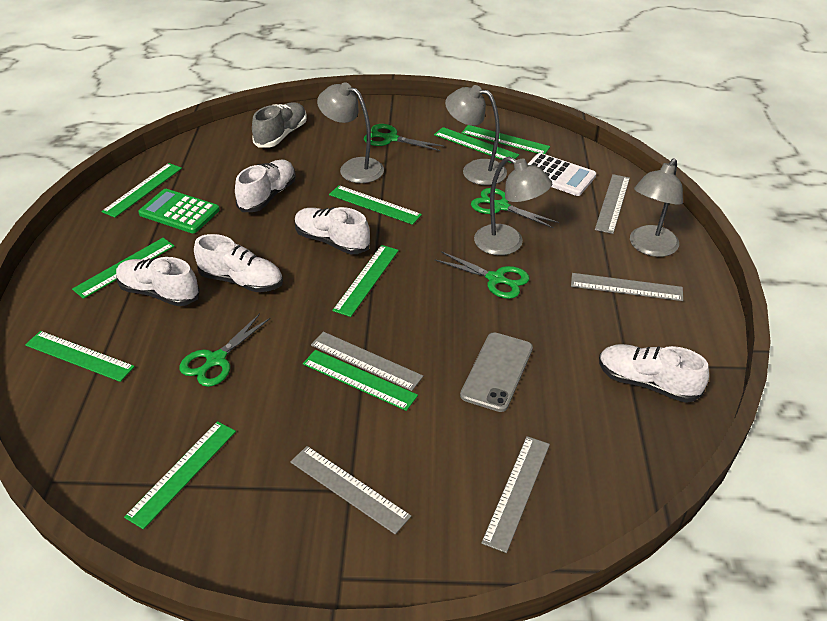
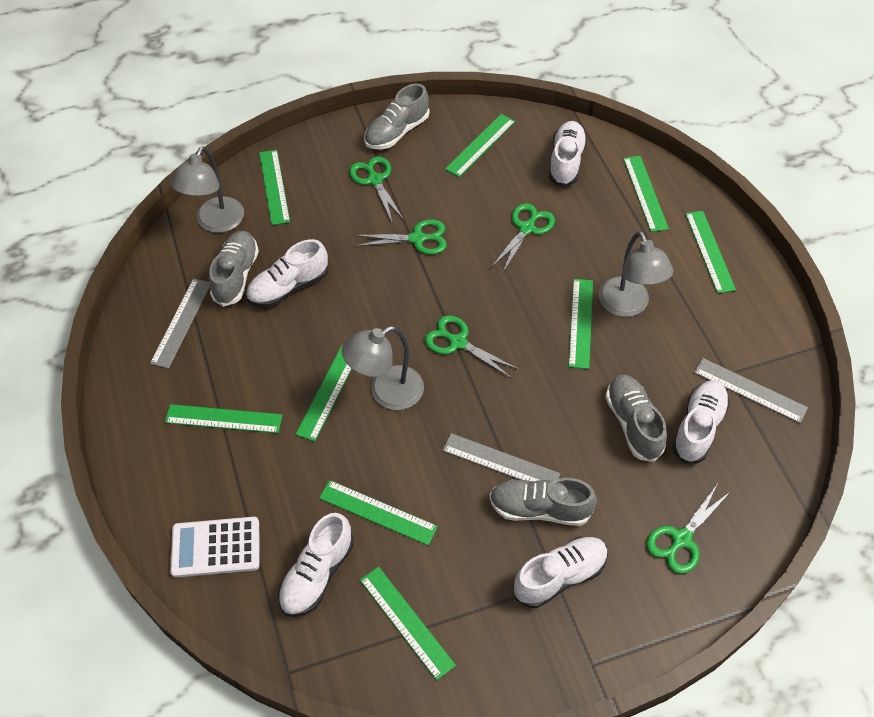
green calculator: [138,189,220,233] = 1 -> none = 0
green scissors: [179,313,271,387] [364,124,444,151] [434,251,529,299] [471,188,559,229] = 4 -> [349,156,404,222] [354,219,447,255] [425,315,519,378] [492,203,555,272] [646,485,731,574] = 5
grey lamp: [317,82,384,183] [445,85,507,185] [474,157,552,255] [630,159,683,257] = 4 -> [171,146,244,233] [342,326,424,410] [599,231,673,317] = 3
grey phone: [460,332,533,412] = 1 -> none = 0
grey ruler: [290,446,411,534] [311,332,423,391] [481,436,550,553] [571,273,683,301] [595,174,630,234] = 5 -> [150,278,210,369] [443,433,560,482] [694,358,808,423] = 3
grey shoe: [252,102,307,148] = 1 -> [209,231,259,307] [364,84,429,149] [489,478,597,526] [605,374,667,462] = 4

